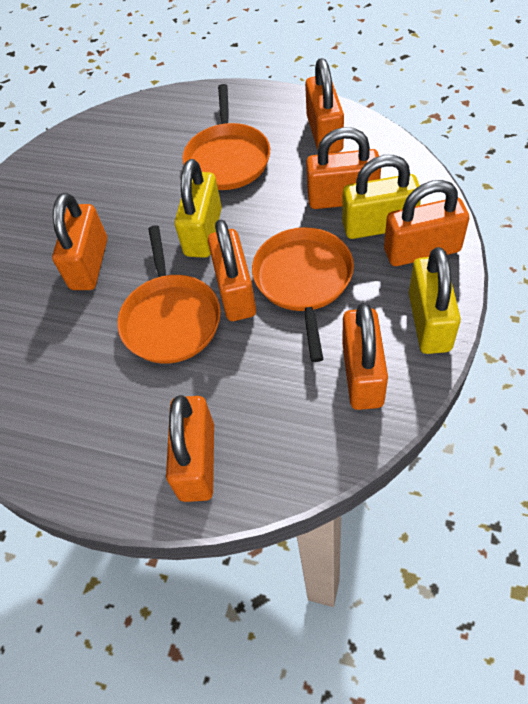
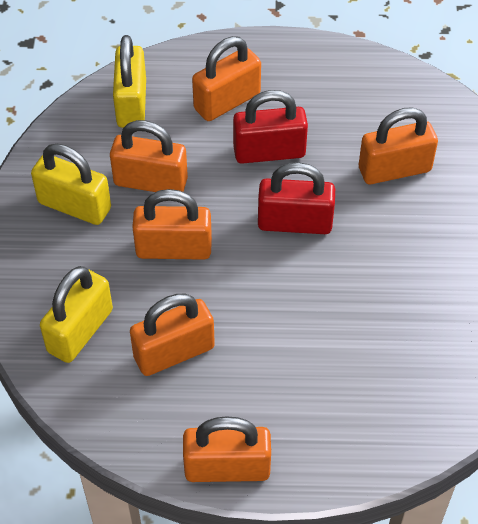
orange padlock: [52,193,107,290] [166,395,214,502] [208,219,256,321] [305,58,344,153] [306,127,381,209] [342,303,388,410] [384,180,470,266] = 7 -> [110,120,188,192] [130,294,215,376] [132,189,212,260] [183,416,271,482] [192,36,261,121] [359,107,438,184] = 6
orange pan: [117,225,221,364] [182,84,270,190] [252,227,354,362] = 3 -> none = 0
red padlock: none = 0 -> [233,90,308,164] [258,162,335,234] = 2

